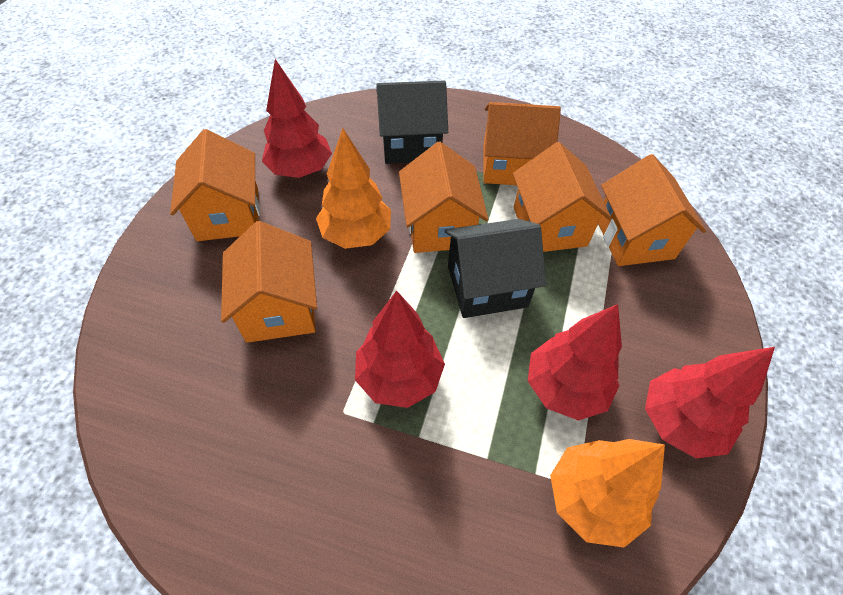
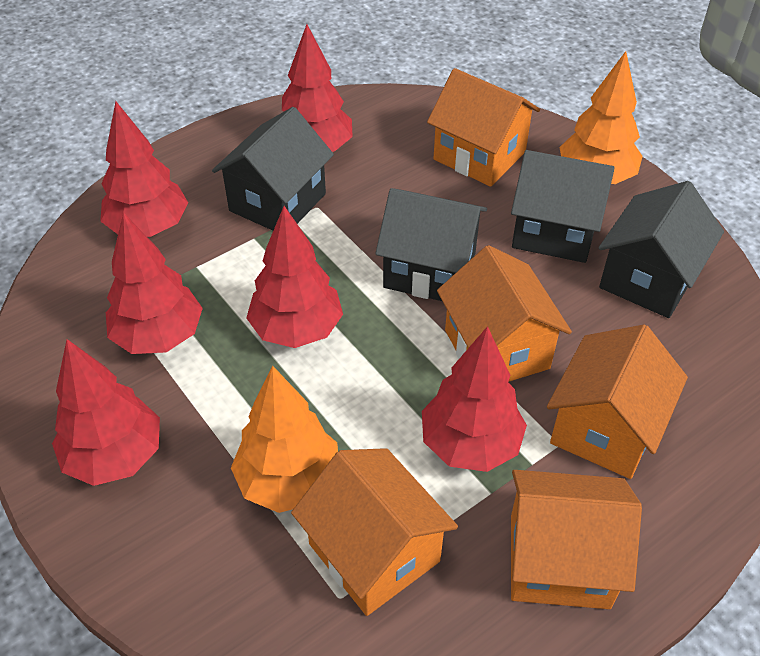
black house: [376,80,448,164] [444,219,546,318] = 2 -> [212,107,334,230] [375,188,487,301] [511,150,615,263] [599,181,724,318] = 4
orange house: [170,129,260,241] [221,221,317,343] [399,142,488,253] [483,102,561,185] [513,142,611,252] [598,154,706,266] = 6 -> [291,448,458,616] [427,68,540,187] [437,245,572,381] [511,470,642,609] [547,325,688,479] = 5
red tree: [262,59,332,178] [355,290,445,408] [528,304,622,421] [645,347,775,458] = 4 -> [52,339,160,486] [101,101,188,237] [106,212,203,354] [246,206,343,348] [282,24,353,152] [422,326,527,472] = 6

